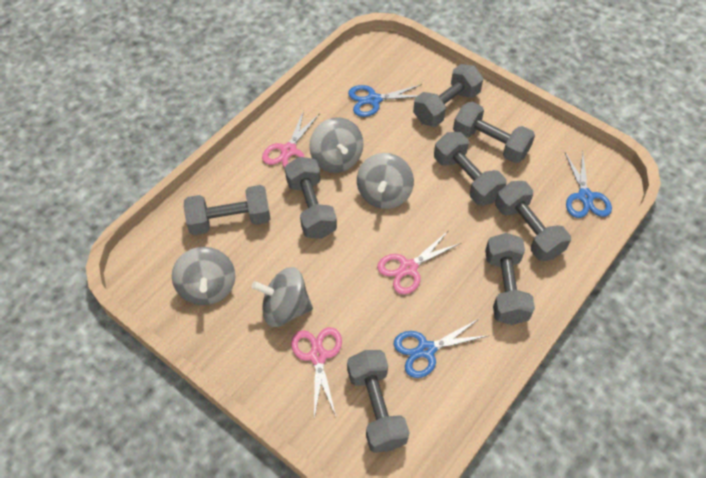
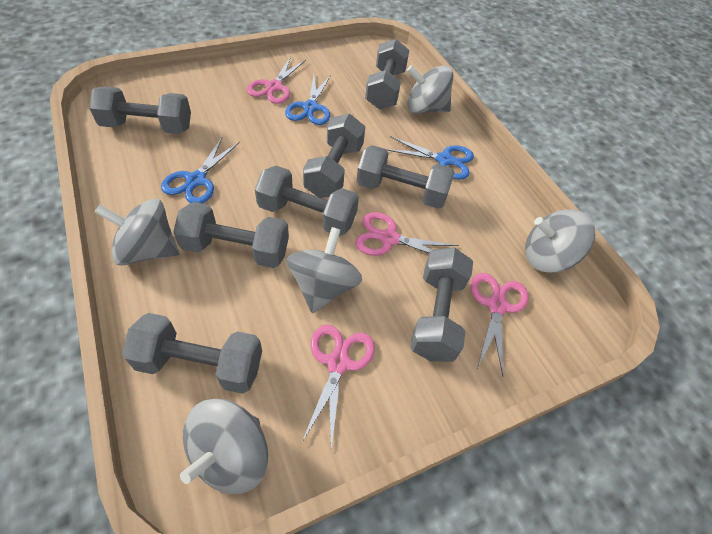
grey spinning top: [172,247,235,305] [252,267,313,327] [309,117,364,173] [357,153,414,209] = 4 -> [94,199,179,266] [180,399,268,494] [286,227,362,313] [407,65,453,114] [525,209,595,273] = 5
pink scissors: [262,110,320,169] [291,327,342,417] [377,230,461,294] = 3 -> [247,56,306,104] [302,325,375,448] [355,212,459,256] [471,273,528,375] = 4

